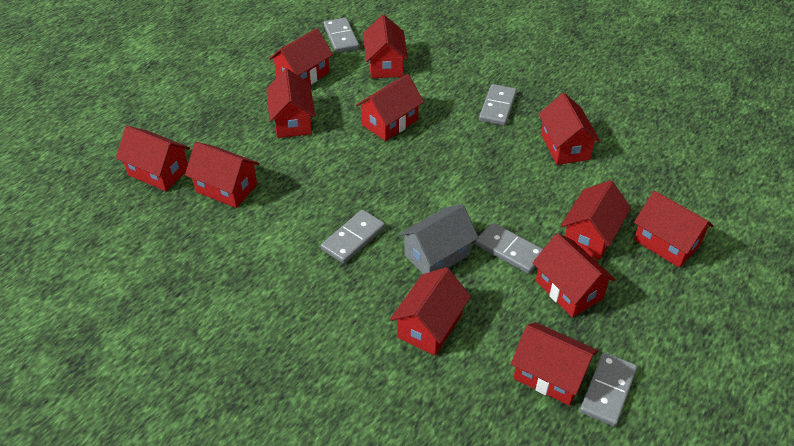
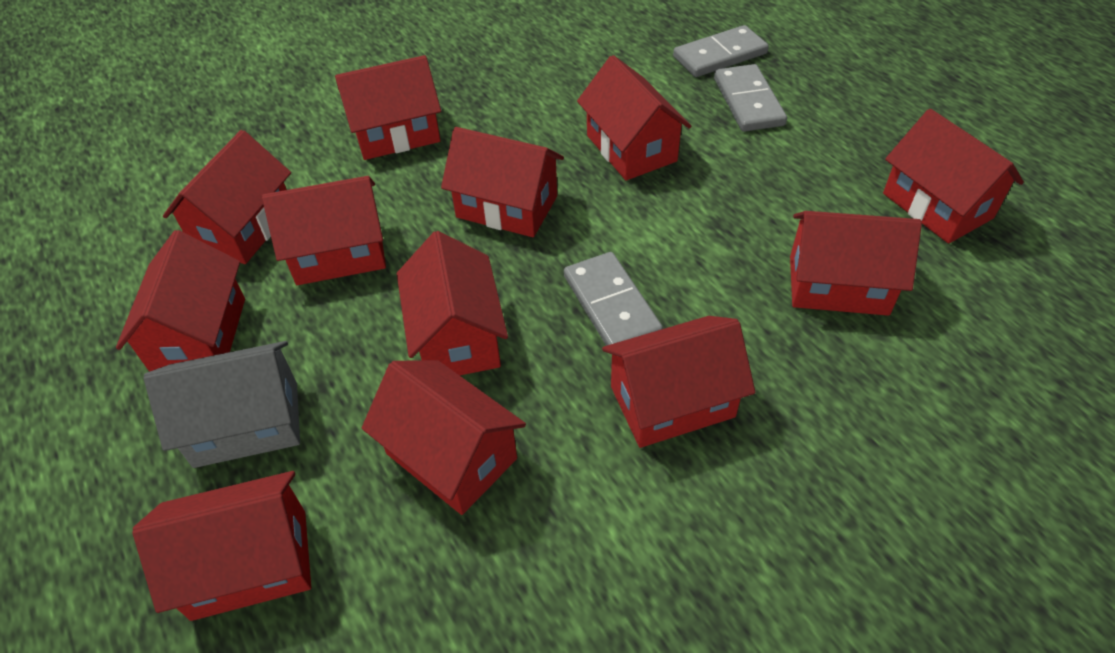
grey domino: [321,210,385,264] [324,17,359,53] [475,222,543,274] [479,84,517,126] [580,352,637,427] = 5 -> [564,252,663,346] [673,25,769,77] [714,64,787,132] = 3

